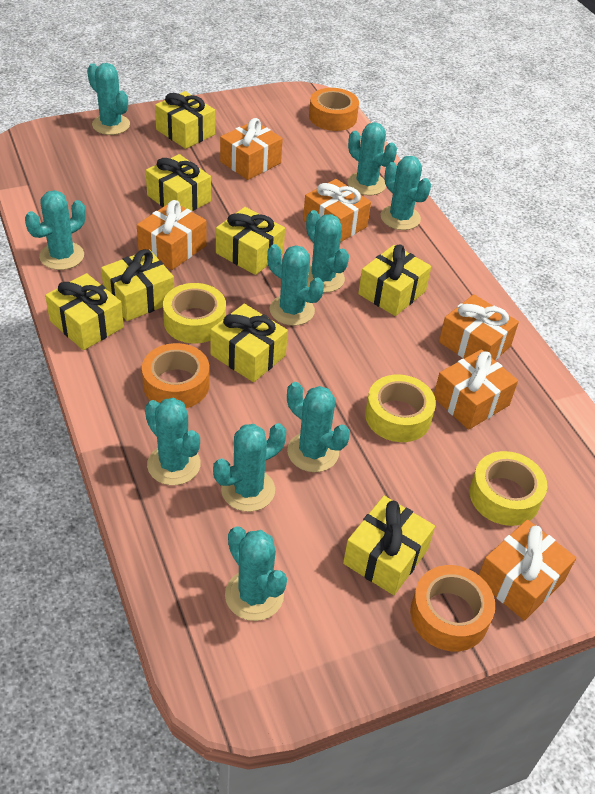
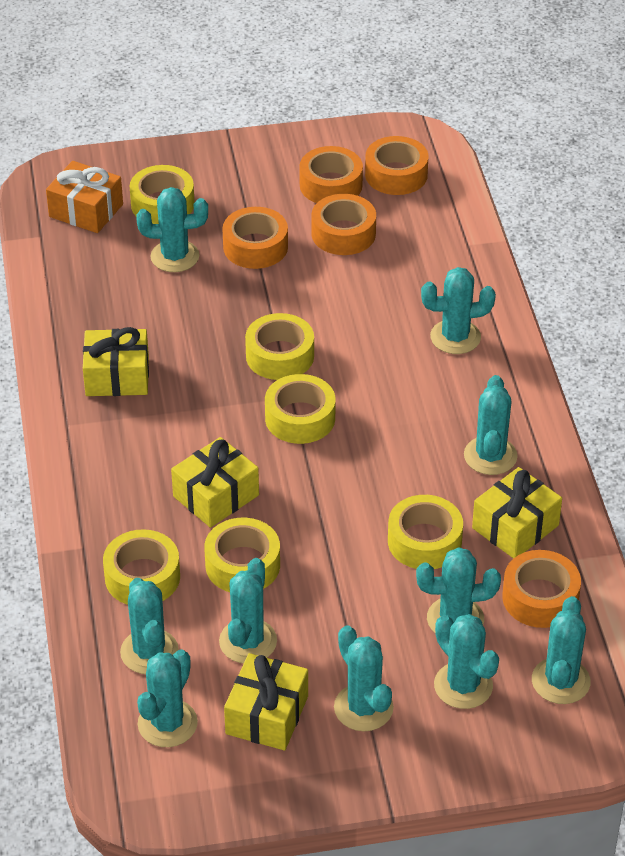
orange gift: [137,200,207,270] [220,118,283,180] [303,179,371,242] [434,349,518,430] [439,294,519,360] [479,520,576,621] = 6 -> [46,161,123,233] = 1
orange tape: [142,343,209,408] [309,88,359,131] [410,565,495,651] = 3 -> [222,207,288,269] [300,146,363,203] [312,194,376,255] [365,136,428,195] [502,550,581,628] = 5
yellow gift: [45,273,124,350] [101,249,174,321] [146,154,211,211] [155,91,215,149] [210,304,288,382] [216,207,285,275] [343,496,435,595] [358,245,431,316] = 8 -> [83,327,149,396] [171,437,259,528] [224,653,308,750] [472,467,562,558] = 4
yellow tape: [163,283,226,343] [365,375,436,442] [470,451,547,526] = 3 -> [103,529,180,605] [130,165,195,224] [204,518,280,592] [245,313,314,380] [265,374,336,444] [388,495,463,569] = 6

